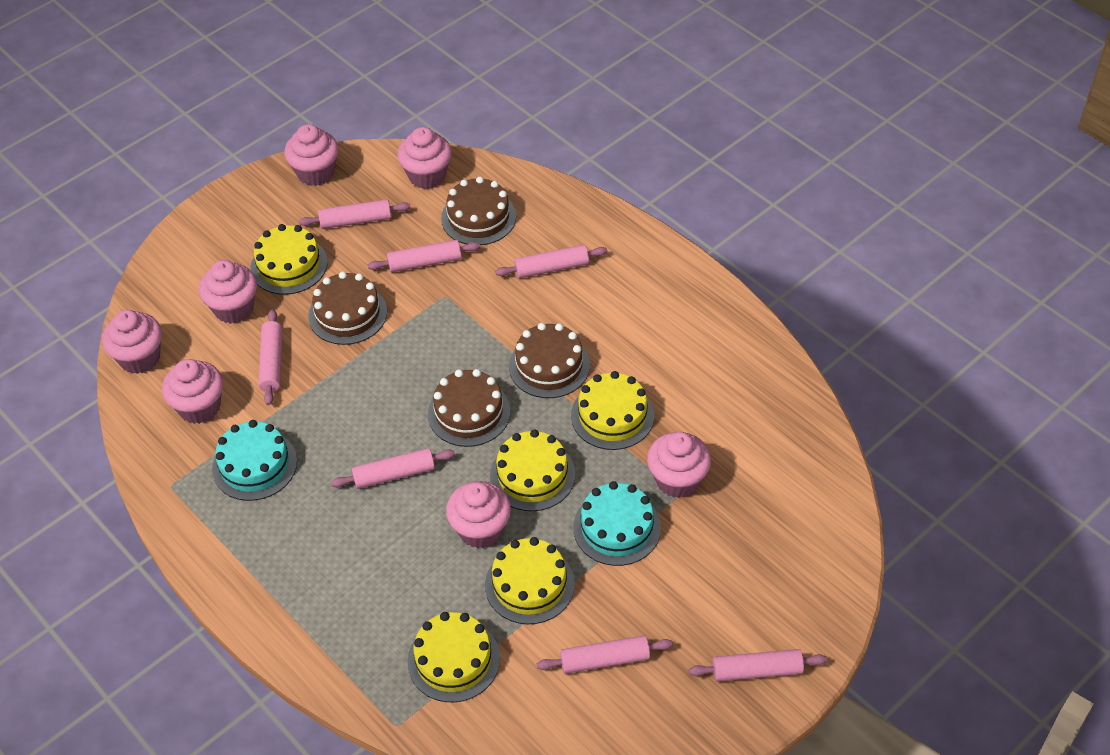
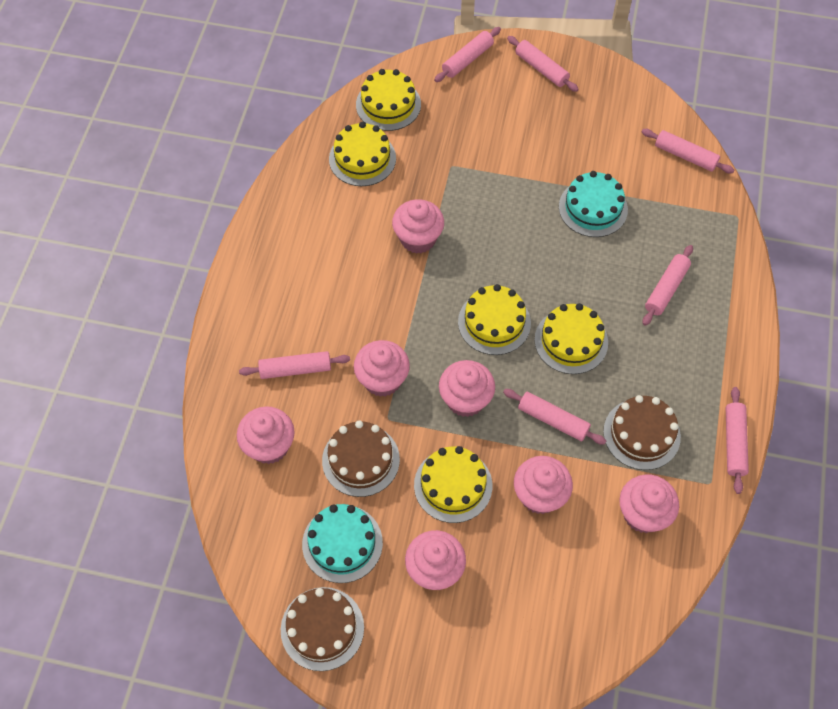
brown cake: [308,271,387,345] [428,369,510,447] [441,177,516,245] [509,323,590,398] = 4 -> [281,587,364,671] [322,421,400,497] [603,395,681,470] = 3

